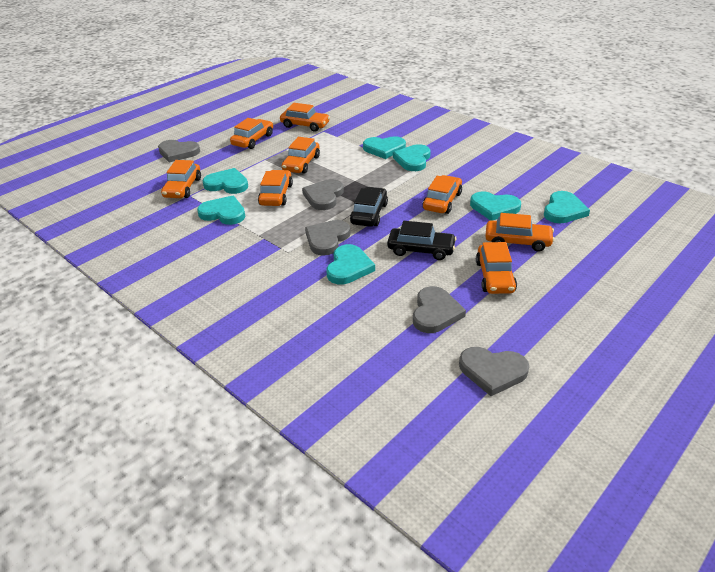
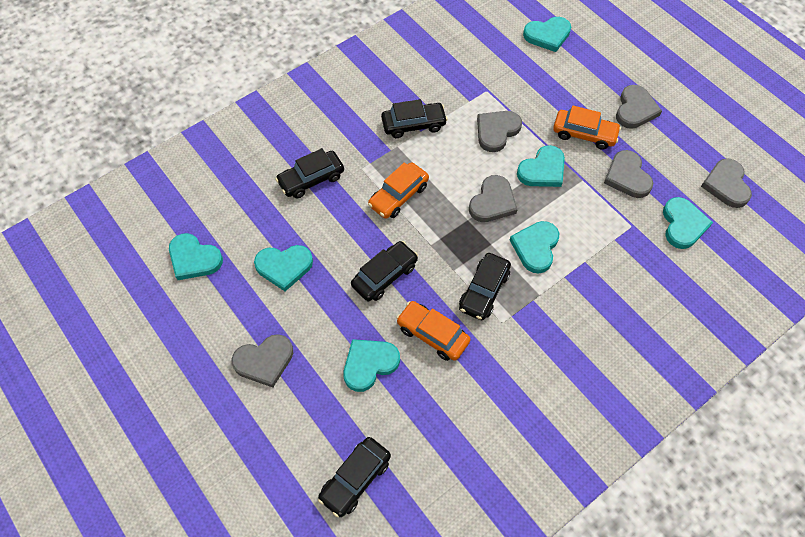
black car: [350,187,388,227] [387,221,457,260] = 2 -> [275,148,344,198] [318,437,391,517] [351,241,418,301] [381,99,448,138] [459,253,511,320] = 5
grey heart: [158,140,200,163] [302,179,344,210] [305,220,350,256] [413,286,466,333] [459,347,529,396] = 5 -> [231,334,293,387] [469,175,518,222] [477,111,522,152] [604,150,653,198] [616,85,662,129] [701,158,752,208] = 6
orange car: [161,160,201,198] [230,118,273,149] [258,170,293,206] [280,103,330,132] [282,137,320,174] [423,175,462,214] [476,242,517,294] [485,213,555,252] = 8 -> [368,162,429,219] [396,301,471,361] [553,106,621,150] = 3

